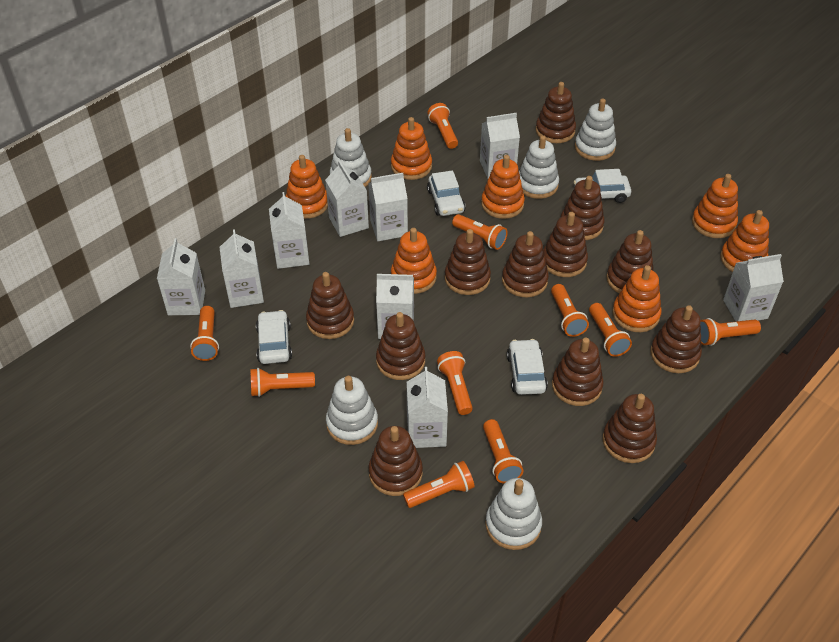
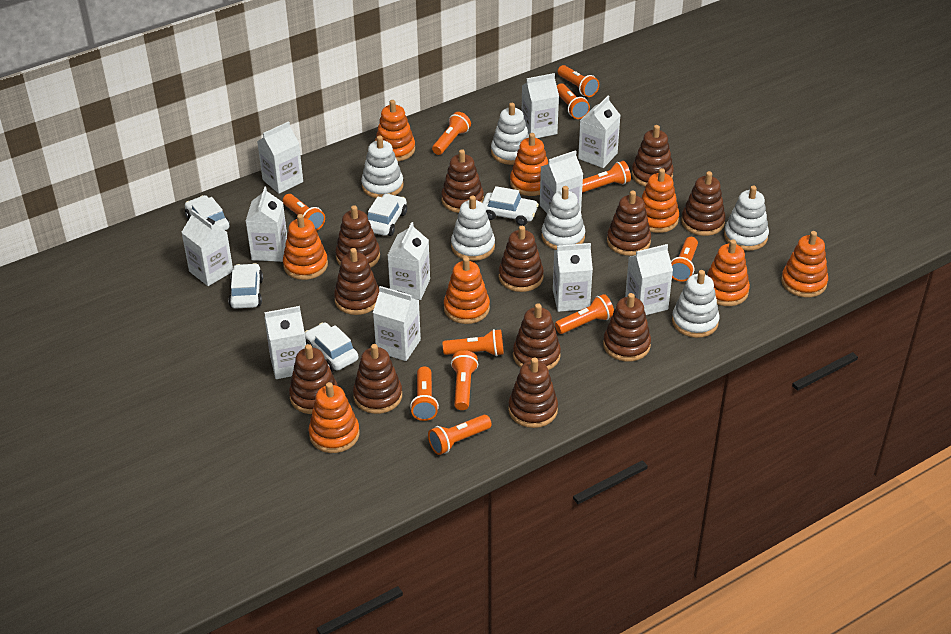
orange flashlight: [190,306,219,361] [250,368,315,397] [403,461,475,508] [427,103,458,149] [437,351,473,415] [452,214,507,250] [483,419,523,483] [551,284,589,337] [589,303,632,357] [700,318,761,346] = 10 -> [283,194,325,231] [410,366,439,421] [428,415,492,455] [432,112,471,155] [443,329,504,356] [451,350,478,410] [555,294,614,334] [557,83,590,119] [558,65,599,97] [582,161,631,193] [671,237,698,282] = 11
orange stacking toy: [285,155,328,219] [391,117,432,180] [391,228,437,294] [481,155,525,219] [612,265,662,332] [692,174,738,238] [720,210,769,272] = 7 -> [283,214,328,280] [309,382,360,453] [375,100,415,161] [444,257,490,324] [510,133,548,196] [642,168,679,233] [707,239,750,306] [781,231,828,297] = 8
white car: [256,310,292,364] [427,170,466,216] [507,339,548,395] [574,169,631,203] = 4 -> [185,195,230,230] [228,263,263,309] [305,323,358,372] [368,193,407,236] [482,186,539,226] = 5
white carton: [157,238,205,315] [220,229,264,308] [269,192,309,269] [325,160,369,237] [368,173,408,241] [376,274,414,339] [407,367,448,448] [480,113,520,178] [723,254,784,321] = 9 -> [181,209,233,286] [246,187,287,262] [257,121,303,194] [264,306,306,379] [373,286,421,361] [388,222,430,300] [522,73,559,138] [540,150,583,213] [553,243,593,312] [578,96,620,168] [625,244,673,315] = 11
white stacking toy: [326,376,378,445] [330,128,372,187] [485,478,542,550] [519,135,559,199] [575,99,616,161] = 5 -> [361,135,404,198] [451,196,495,261] [491,103,529,165] [542,186,585,250] [672,270,719,338] [724,186,769,251] = 6

